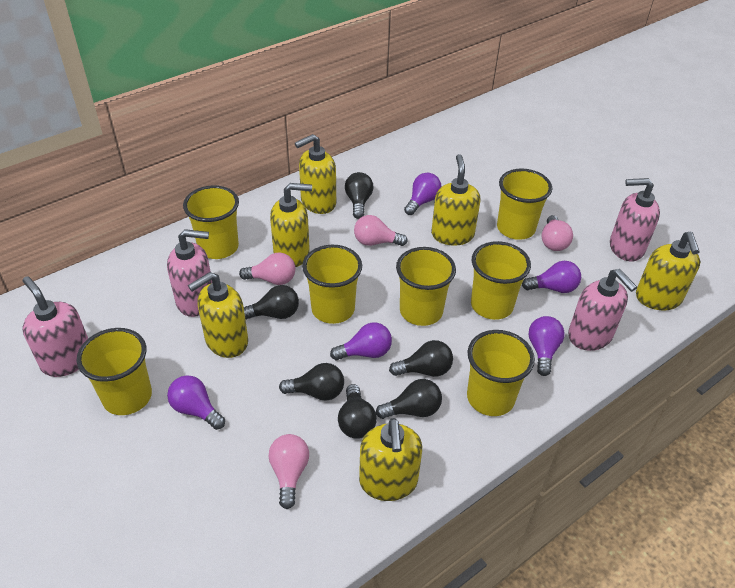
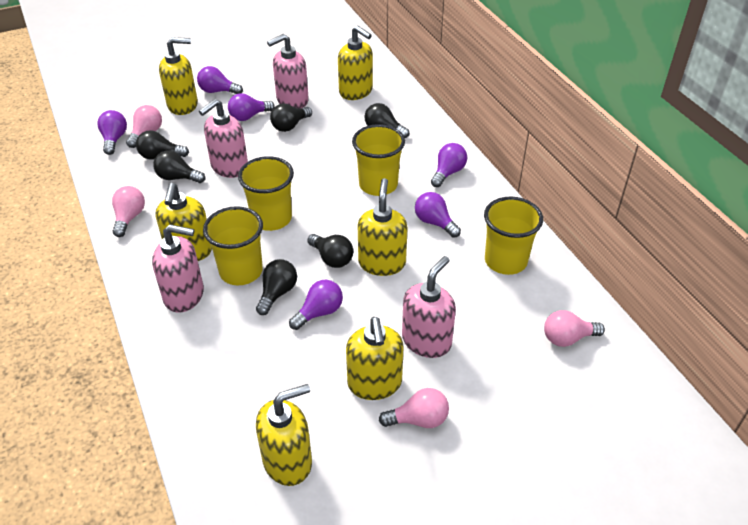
purple light bulb: [167,375,225,430] [330,323,392,360] [404,173,441,215] [522,261,581,293] [529,316,565,376] = 5 -> [97,110,127,155] [197,66,243,94] [228,93,275,121] [289,280,343,330] [415,192,461,238] [431,143,467,187] = 6
yellow cup: [77,328,152,415] [183,185,239,259] [302,245,362,324] [396,247,456,326] [467,330,535,416] [471,241,531,320] [497,168,552,240] = 7 -> [203,206,263,285] [238,156,294,231] [352,124,405,196] [484,196,543,275] = 4

